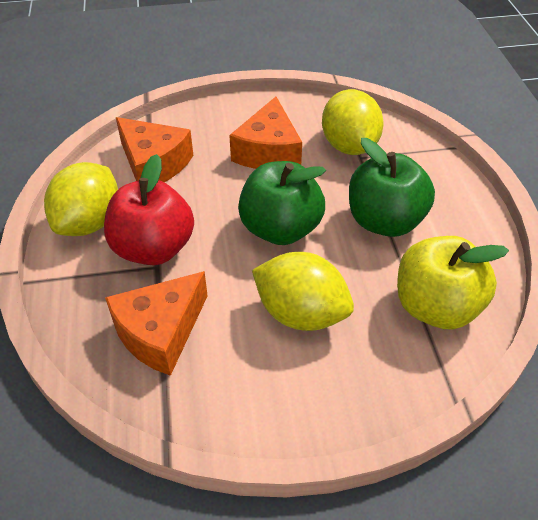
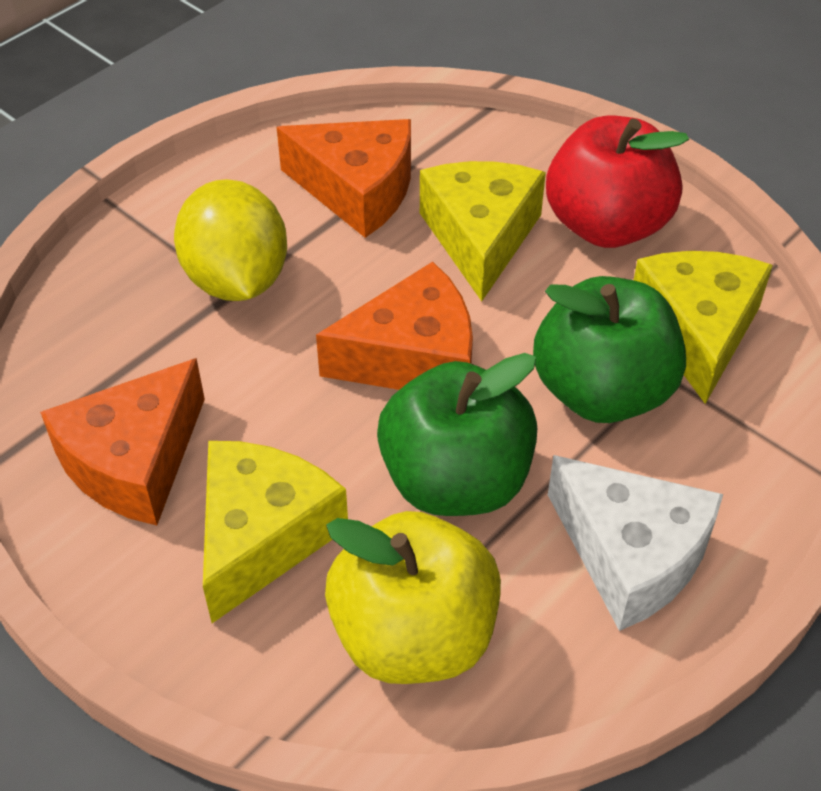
white cheese: none = 0 -> [548,455,723,631] = 1
yellow cheese: none = 0 -> [203,441,348,623] [420,161,546,301] [634,251,773,404] = 3
yellow lemon: [44,162,118,236] [252,252,354,331] [322,89,384,155] = 3 -> [174,179,287,301] = 1

